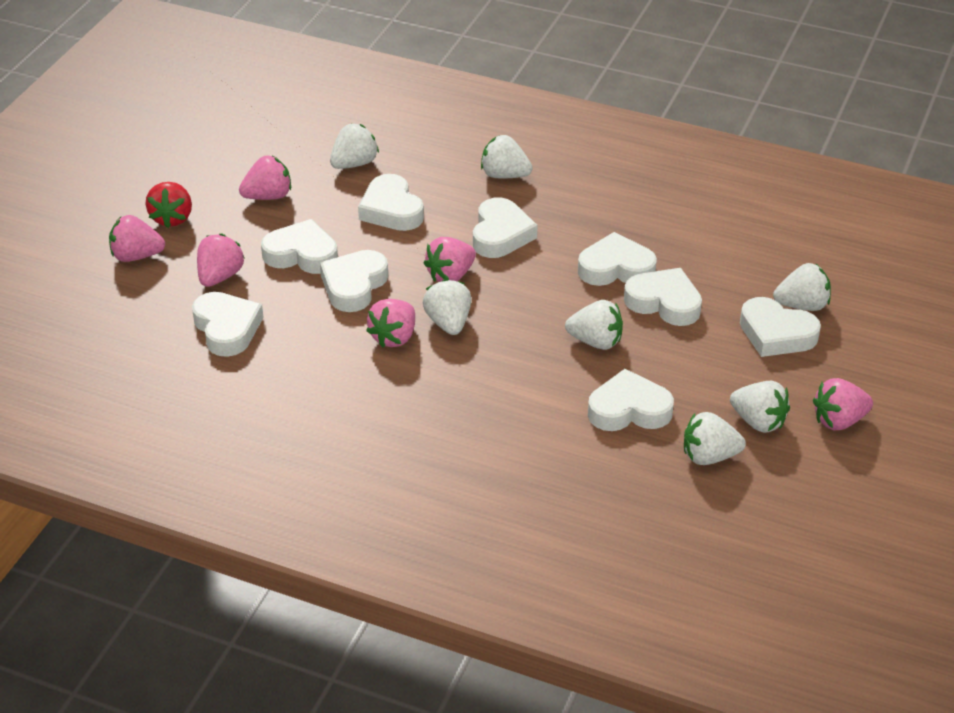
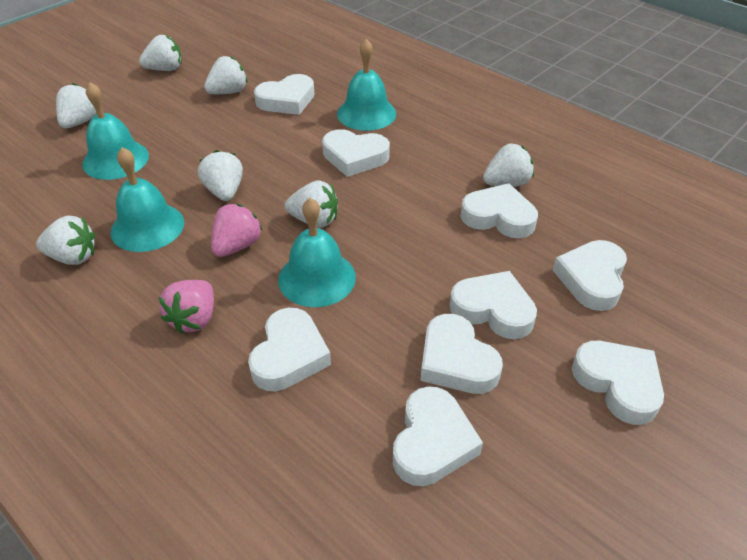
pink strawberry: [109,215,165,262] [197,234,245,287] [239,155,291,200] [366,299,415,348] [424,237,476,282] [813,378,873,430] = 6 -> [159,280,214,334] [211,204,263,257] = 2
red strawberry: [145,182,192,228] = 1 -> none = 0
turquoise bell: none = 0 -> [82,82,149,180] [111,147,184,252] [278,198,356,307] [337,39,396,131] = 4

